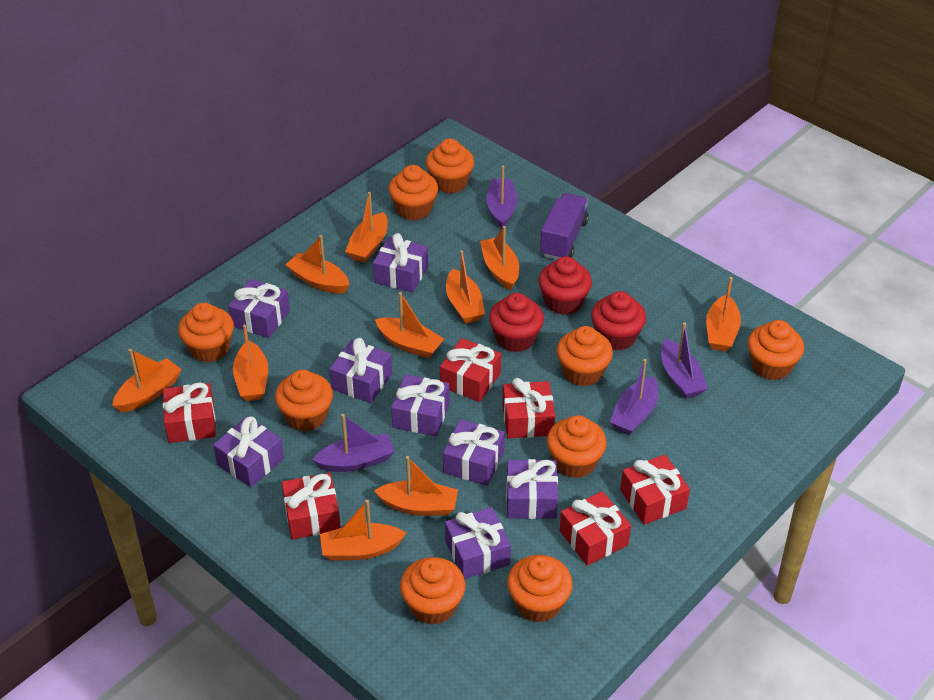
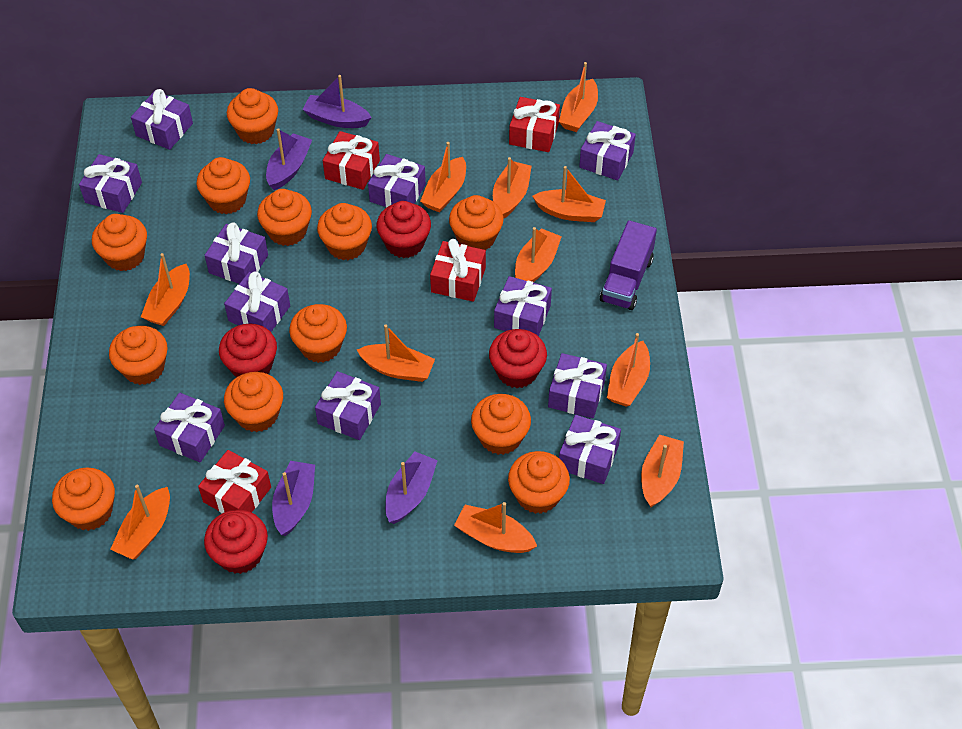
orange boat: [112,349,182,412] [233,325,268,401] [286,235,349,293] [320,500,406,561] [345,192,388,263] [374,456,458,516] [375,292,444,359] [446,250,485,324] [480,226,519,290] [706,277,741,351] = 10 -> [110,485,170,560] [141,253,190,326] [357,324,435,382] [420,142,466,213] [454,502,537,553] [493,157,532,219] [515,227,562,282] [532,166,606,222] [559,62,598,132] [607,333,650,407] [641,435,684,508] = 11
orange cupcake: [178,303,234,362] [275,370,333,431] [389,165,438,220] [400,557,465,625] [426,139,474,193] [507,555,573,622] [547,415,607,478] [557,326,613,386] [748,320,804,380] = 9 -> [52,468,115,531] [92,214,147,271] [109,326,168,385] [197,157,250,214] [224,372,283,432] [227,88,278,144] [257,189,312,246] [289,304,347,363] [317,203,372,260] [449,195,504,250] [471,394,531,455] [508,451,570,514] = 12
purple gift: [213,416,284,487] [228,279,290,338] [329,338,392,403] [373,233,428,293] [391,375,449,437] [443,419,505,486] [445,507,511,579] [506,459,558,519] = 8 -> [79,154,142,213] [131,89,193,150] [154,393,225,462] [205,222,268,284] [224,271,290,332] [315,371,381,440] [368,154,426,208] [494,276,552,336] [548,353,607,418] [559,415,621,484] [579,121,636,180] = 11
red cupcake: [489,293,544,352] [538,256,592,315] [591,291,646,351] = 3 -> [204,510,268,574] [219,323,277,378] [377,201,431,258] [489,329,547,388] = 4
red gift: [163,382,216,443] [282,473,341,540] [440,338,501,402] [502,378,555,439] [560,491,631,566] [620,455,690,525] = 6 -> [198,450,271,513] [323,131,380,190] [430,239,486,302] [509,97,560,152] = 4

